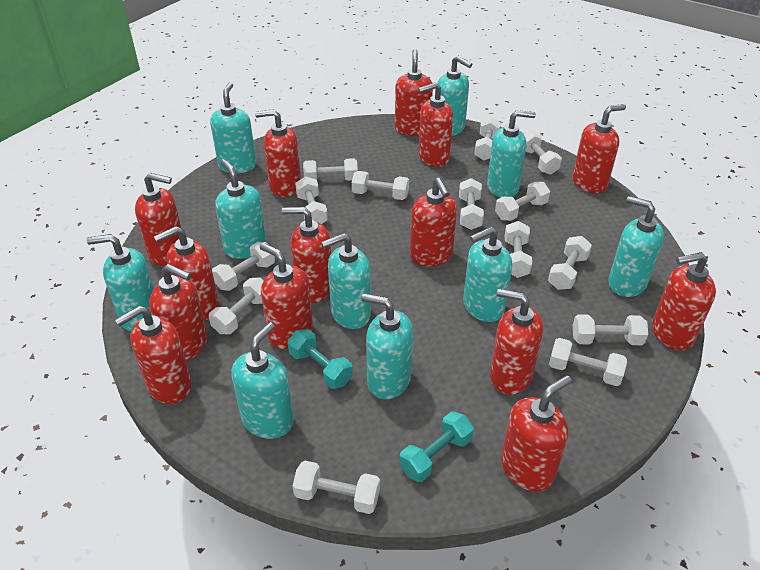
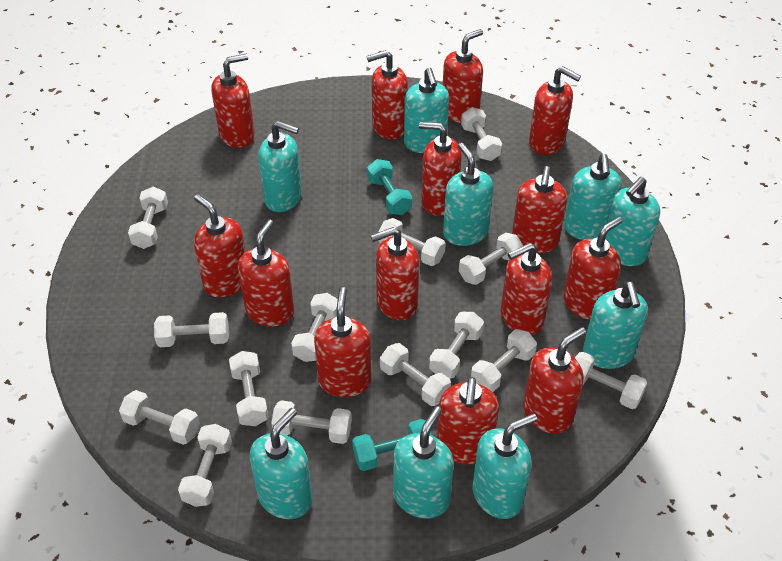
turquoise soap dispenser: [87,234,154,331] [210,82,256,173] [215,159,267,259] [231,322,294,439] [321,233,371,329] [361,293,413,399] [437,56,472,136] [463,227,512,322] [487,110,536,198] [608,196,664,297] = 10 -> [250,408,313,519] [258,121,302,212] [393,406,454,518] [404,68,449,153] [443,143,493,246] [472,413,537,519] [564,154,621,240] [583,281,648,369] [605,177,660,266] = 9

